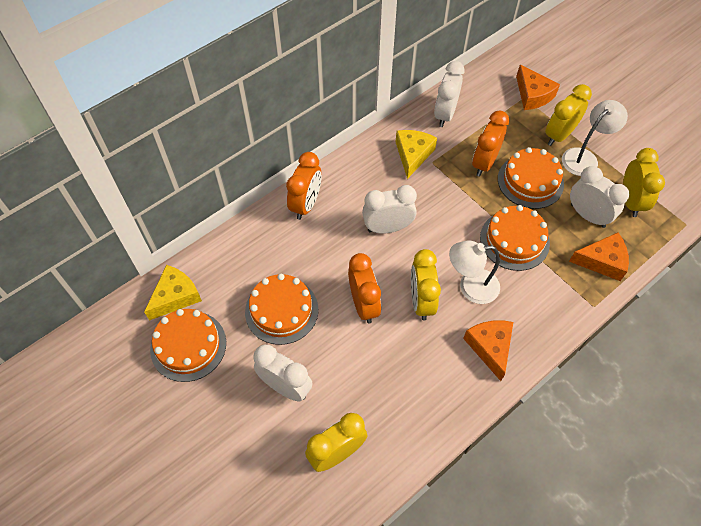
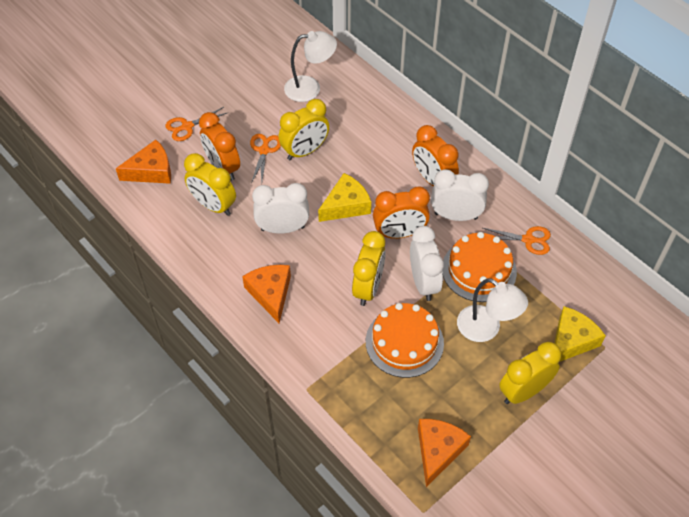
orange cake: [150,309,226,382] [245,274,318,345] [480,205,550,271] [498,147,564,209] = 4 -> [366,303,444,378] [442,232,517,302] = 2
orange scissors: none = 0 -> [165,107,227,141] [250,134,281,183] [483,226,551,255] = 3
white clock: [253,345,313,401] [362,185,417,234] [434,61,465,127] [570,166,629,228] = 4 -> [252,183,309,234] [410,226,444,301] [431,169,489,221] = 3

